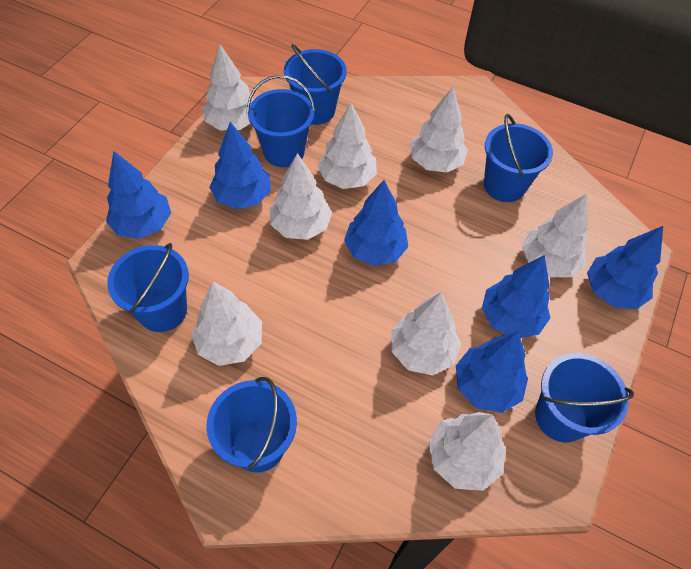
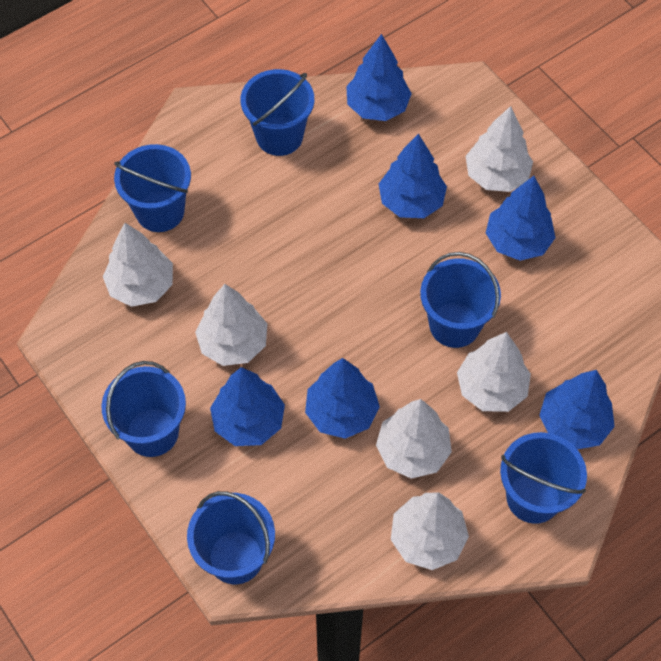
white tree: [191,281,262,366] [203,45,254,130] [270,153,332,240] [318,103,377,189] [392,292,461,376] [410,87,468,173] [429,412,506,491] [522,194,588,277] = 8 -> [103,223,173,307] [195,284,267,366] [376,399,452,479] [391,492,469,570] [457,332,531,412] [466,106,533,192] = 6

